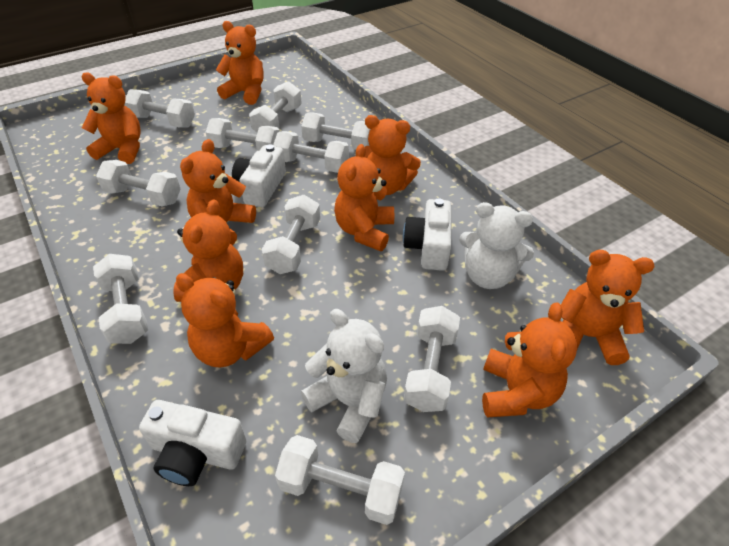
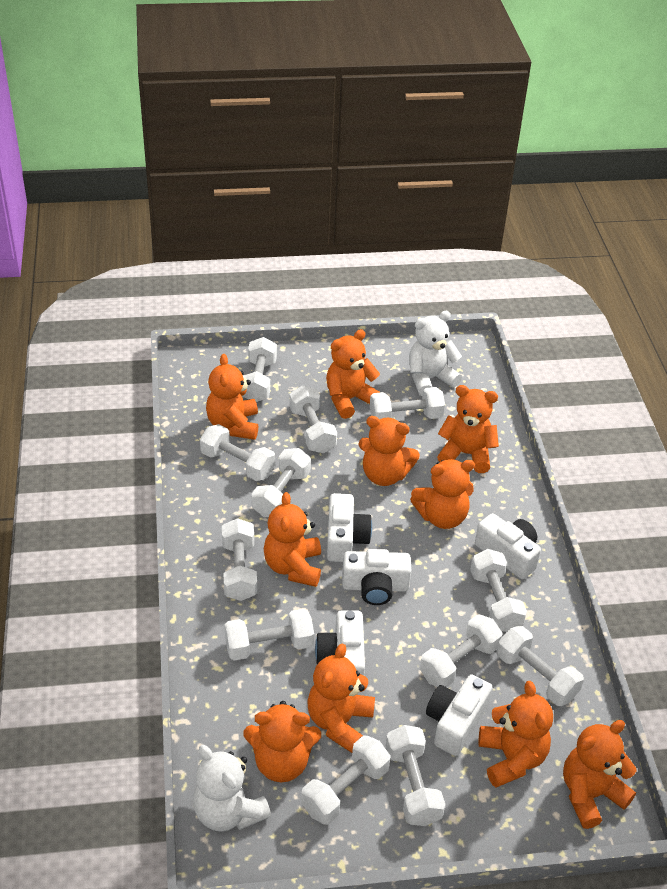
orange teddy bear: [82,72,141,164] [173,199,243,302] [176,273,274,368] [180,139,256,245] [216,21,263,105] [334,144,394,251] [364,115,421,195] [482,303,577,418] [561,250,655,365] = 9 -> [206,354,258,440] [243,701,321,782] [264,492,321,587] [307,644,375,753] [326,329,381,419] [358,416,420,486] [410,459,475,529] [437,385,499,473] [478,681,553,788] [563,720,637,829] = 10
white camera: [139,400,246,486] [232,144,286,207] [403,198,452,271] = 3 -> [315,610,365,676] [327,493,372,562] [342,549,411,605] [426,674,493,756] [475,513,541,579] = 5
white dumbbell: [93,254,148,344] [96,160,181,206] [125,89,195,128] [206,118,280,151] [249,81,302,133] [262,195,320,274] [273,131,349,173] [275,435,405,525] [301,112,370,150] [404,306,460,412] = 10 -> [200,424,275,481] [222,518,257,601] [224,609,314,661] [242,337,277,402] [252,448,311,517] [289,385,337,453] [301,736,391,825] [370,387,445,419] [385,725,445,826] [420,614,503,687] [470,549,527,632] [496,626,584,706] = 12

